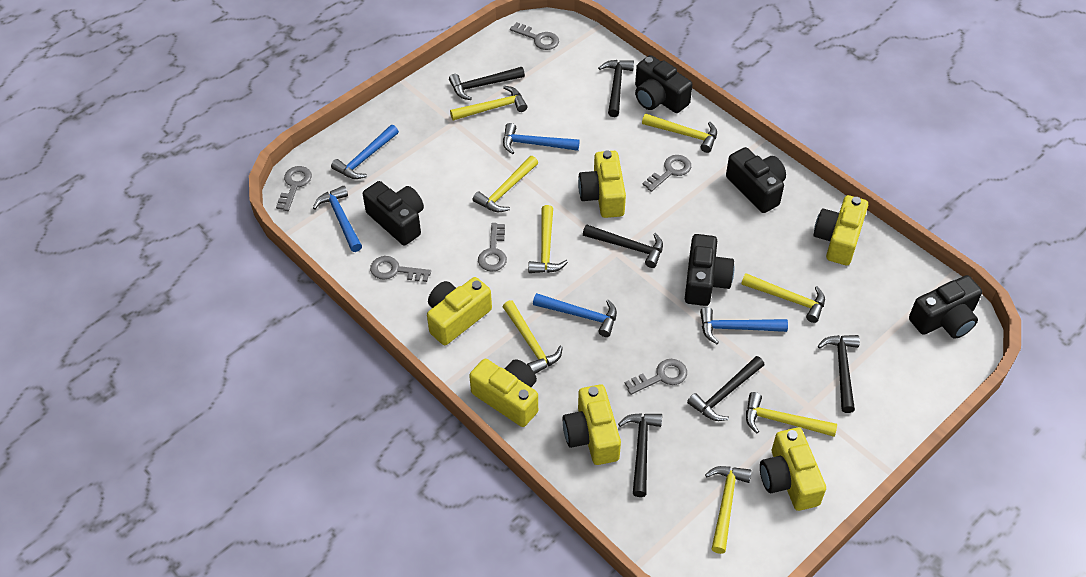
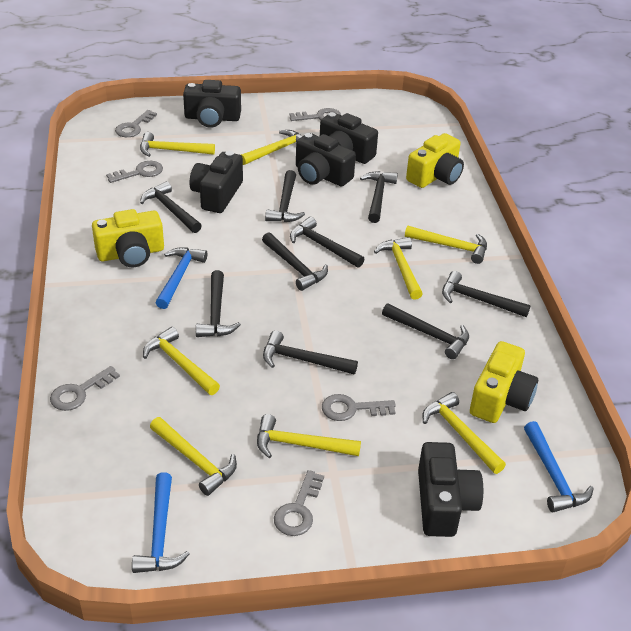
black hammer: [449,67,525,100] [583,224,663,268] [598,60,634,117] [618,413,662,497] [687,356,764,421] [818,335,860,413] = 6 -> [140,181,202,233] [196,270,241,337] [262,232,328,291] [263,330,358,374] [265,170,305,222] [290,217,364,268] [360,171,398,223] [382,303,469,359] [442,271,531,317] = 9
blue hammer: [313,185,362,252] [331,125,399,179] [503,123,580,154] [533,293,617,337] [700,307,788,344] = 5 -> [132,472,189,573] [156,247,208,309] [524,421,594,513] = 3
yellow camera: [427,277,492,345] [469,359,538,427] [563,385,621,465] [578,150,626,218] [760,428,826,511] [814,195,868,265] = 6 -> [92,209,164,267] [406,133,464,188] [470,341,538,423] = 3

